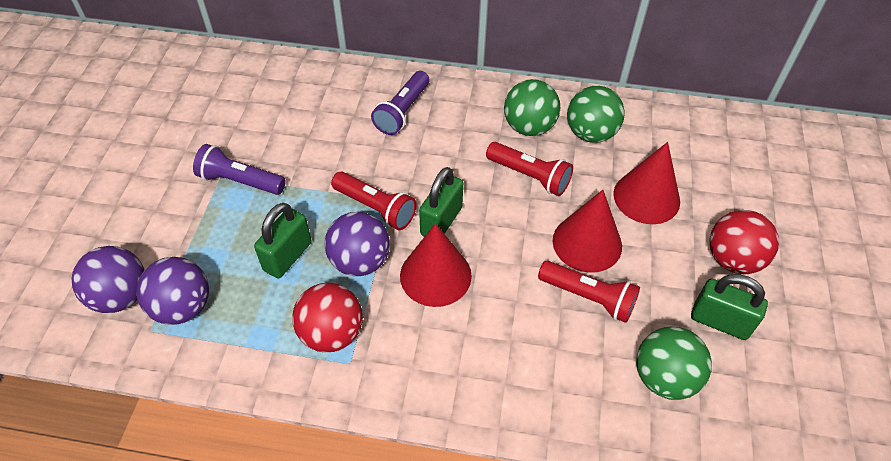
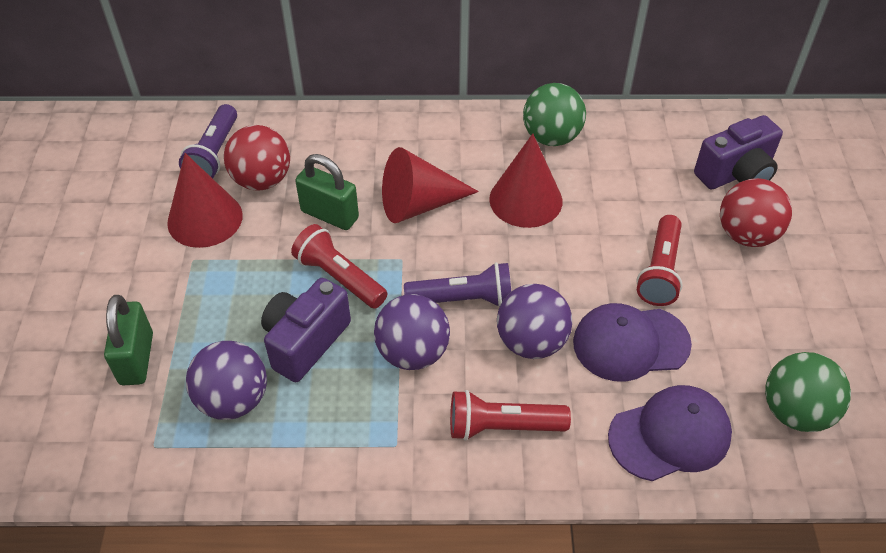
green ball: [504,79,560,136] [567,86,625,143] [636,327,712,400] = 3 -> [523,83,586,146] [765,352,851,432] = 2
green padlock: [254,203,312,278] [419,167,463,237] [691,274,768,340] = 3 -> [104,295,153,386] [295,154,359,230] = 2
purple camera: none = 0 -> [261,278,351,382] [694,115,783,190] = 2
purple cap: none = 0 -> [573,303,692,382] [608,385,732,481] = 2

